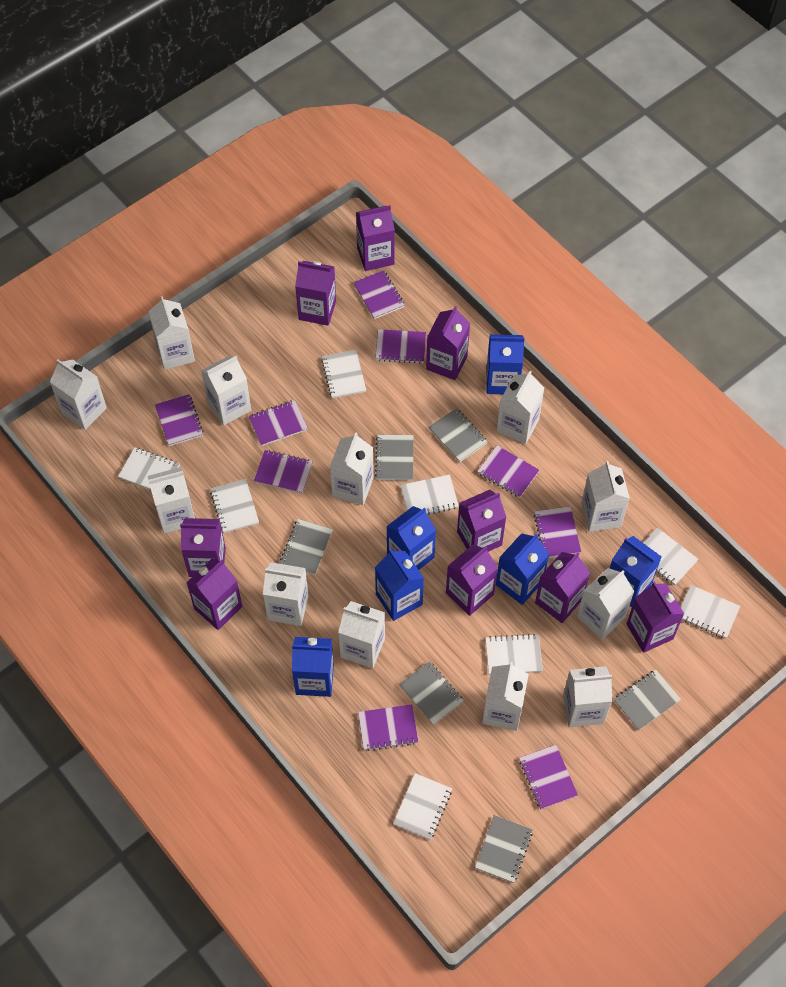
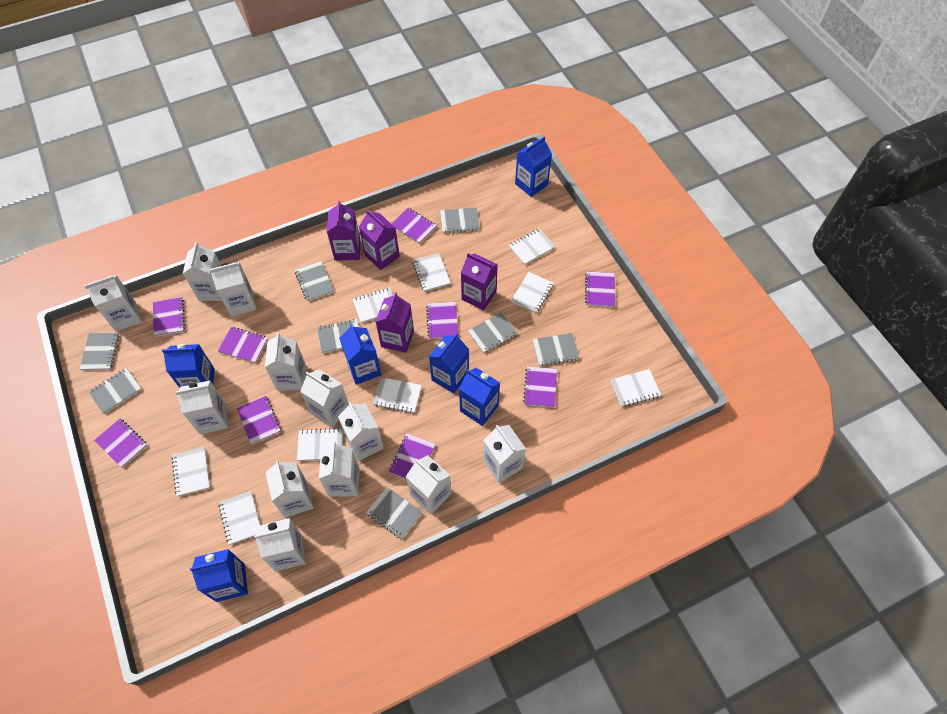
grey notebook: [280,519,333,575] [375,435,413,481] [399,661,464,725] [429,408,488,462] [475,815,533,883] [614,670,681,730] = 6 -> [80,333,119,370] [88,368,142,414] [295,261,334,301] [317,319,359,353] [366,487,423,539] [440,207,480,233] [468,312,517,353] [533,333,579,366] = 8
purple carton: [180,518,226,577] [186,559,242,630] [295,261,336,326] [356,205,395,271] [426,306,470,380] [446,544,498,616] [457,490,506,552] [535,552,590,623] [626,581,684,653] = 9 -> [327,201,361,260] [359,209,400,270] [375,292,414,353] [461,253,498,310] = 4
white notebook: [118,447,180,490] [210,479,259,533] [321,350,366,398] [393,773,452,840] [400,475,459,515] [485,634,543,675] [643,528,699,585] [681,585,740,639] = 8 -> [172,447,210,496] [218,491,260,545] [297,428,343,461] [352,288,394,323] [373,377,422,413] [412,253,451,292] [509,228,556,265] [511,272,554,313] [610,369,661,407] = 9

